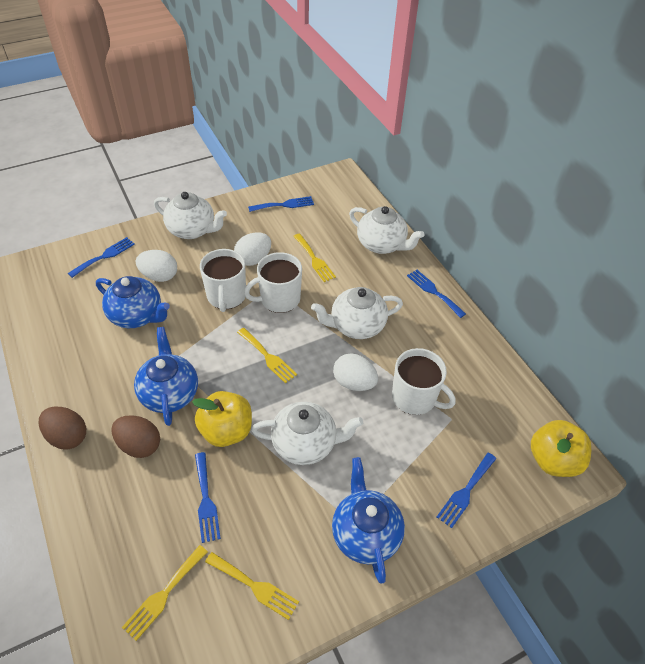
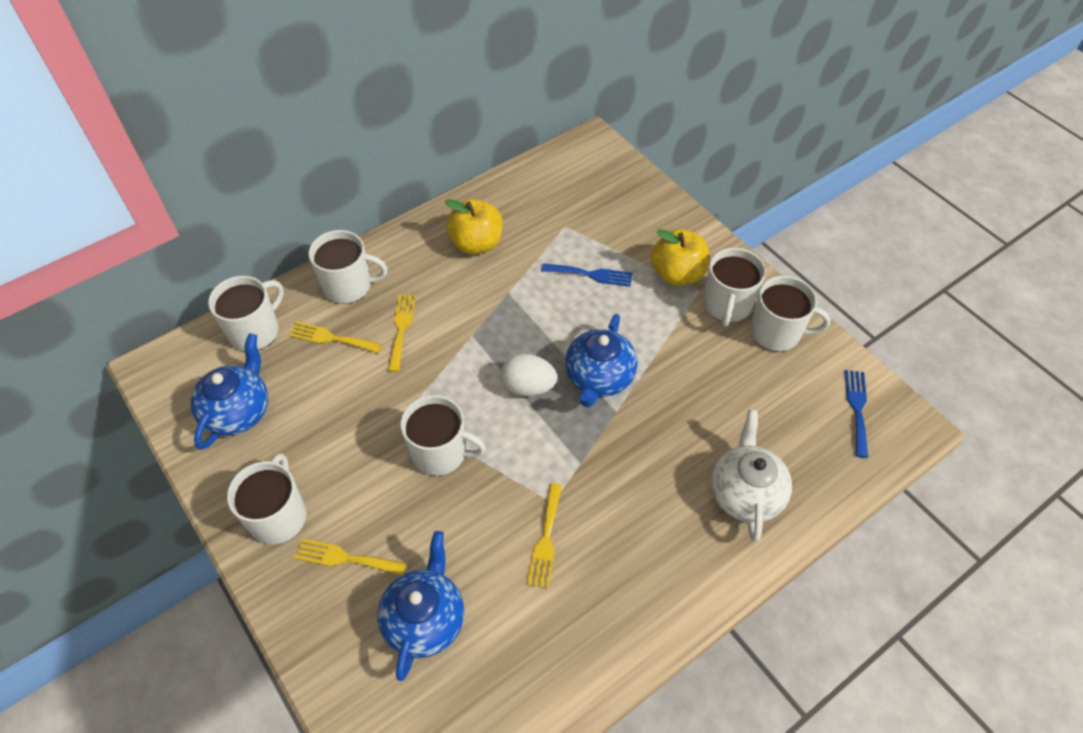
blue fork: [68,237,135,278] [195,452,221,543] [248,196,314,212] [407,270,466,318] [437,453,497,528] = 5 -> [542,263,632,287] [845,370,868,458] = 2
brown egg: [39,407,86,450] [111,416,160,458] = 2 -> none = 0
white egg: [136,250,177,282] [234,232,271,266] [333,353,378,391] = 3 -> [501,354,557,396] = 1
white mug: [200,249,246,312] [244,252,302,313] [392,348,456,415] = 3 -> [208,276,284,351] [227,453,306,544] [309,230,388,304] [400,395,486,476] [703,248,766,326] [750,276,830,352] = 6
white teapot: [154,192,227,239] [251,402,363,465] [311,287,403,339] [349,206,424,254] = 4 -> [711,409,792,542] = 1

